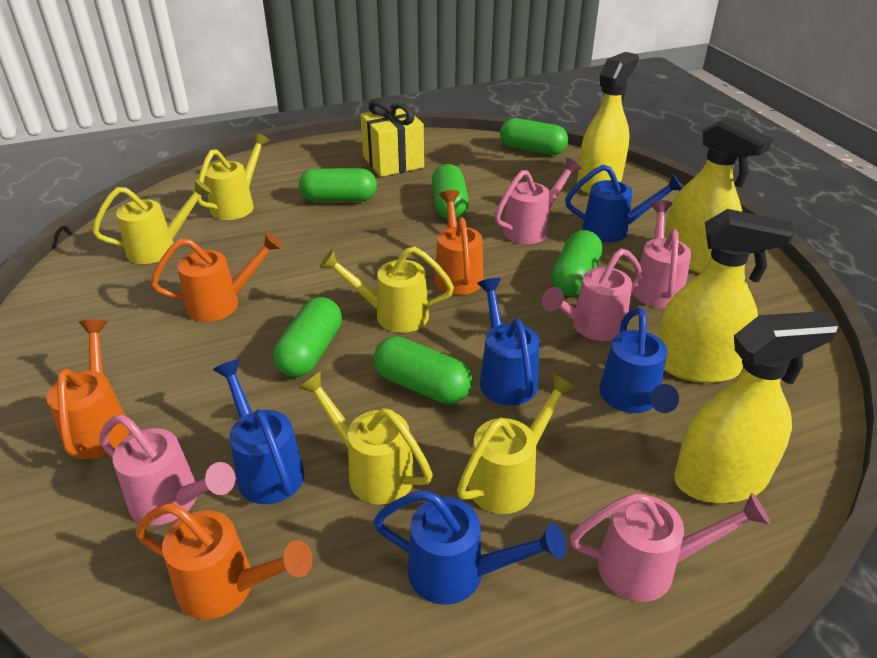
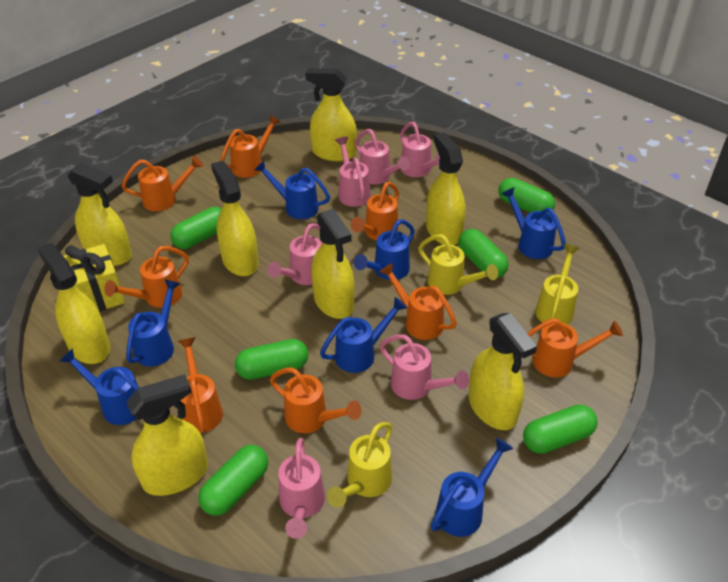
blue watering can: [213,359,304,504] [373,490,566,605] [477,278,539,406] [565,165,682,242] [599,307,679,413] = 5 -> [60,348,140,425] [126,279,181,366] [254,160,330,219] [320,297,407,373] [354,219,415,280] [431,437,513,537] [501,187,566,259] = 7
orange watering can: [46,319,130,459] [136,503,313,619] [151,232,283,322] [435,190,483,295] = 4 -> [104,246,189,308] [122,156,203,211] [178,337,223,433] [221,115,281,178] [270,368,362,433] [351,182,399,241] [380,263,457,340] [527,318,623,378] = 8
pink watering can: [99,415,235,525] [495,157,581,244] [542,248,642,341] [570,493,770,602] [633,200,691,308] = 5 -> [267,223,323,285] [278,438,325,539] [335,137,371,207] [355,129,410,184] [380,334,469,400] [400,122,440,177] = 6
yellow spray bottle: [577,52,639,194] [658,209,794,383] [665,117,773,273] [674,311,838,503] = 4 -> [37,243,110,364] [67,162,132,266] [127,374,208,496] [211,161,259,276] [305,68,357,161] [311,208,355,319] [426,132,466,245] [469,313,537,430] = 8
yellow watering can: [92,179,212,264] [197,132,270,220] [298,371,433,505] [319,247,454,333] [457,373,577,514] = 5 -> [327,422,392,508] [418,234,498,295] [535,244,579,324] = 3

